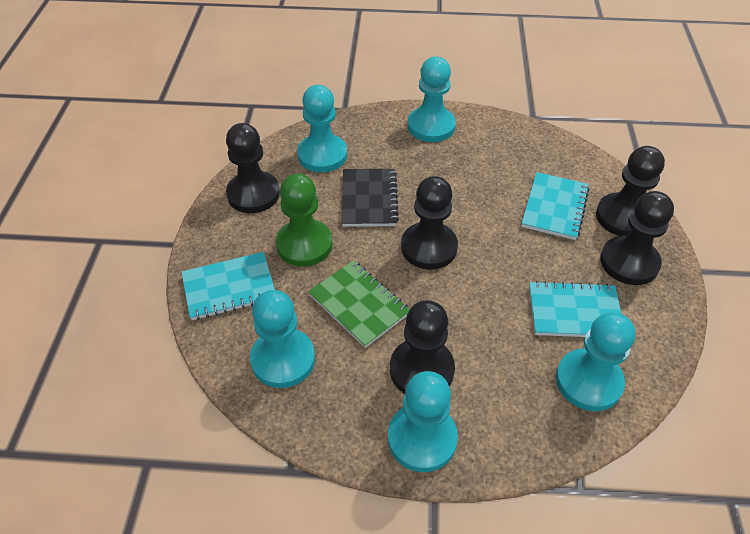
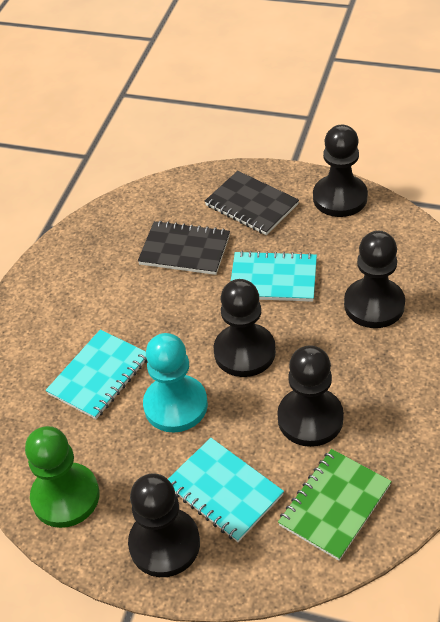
black notebook: [342,169,399,227] = 1 -> [138,221,230,275] [205,171,299,235] = 2
turquoise pawn: [250,290,315,388] [297,85,347,172] [388,371,458,472] [408,57,456,142] [556,312,635,411] = 5 -> [143,333,208,432] = 1

